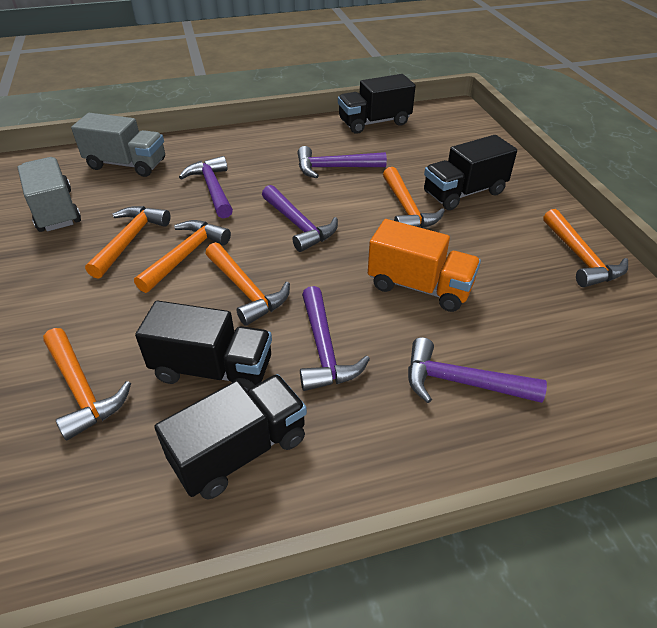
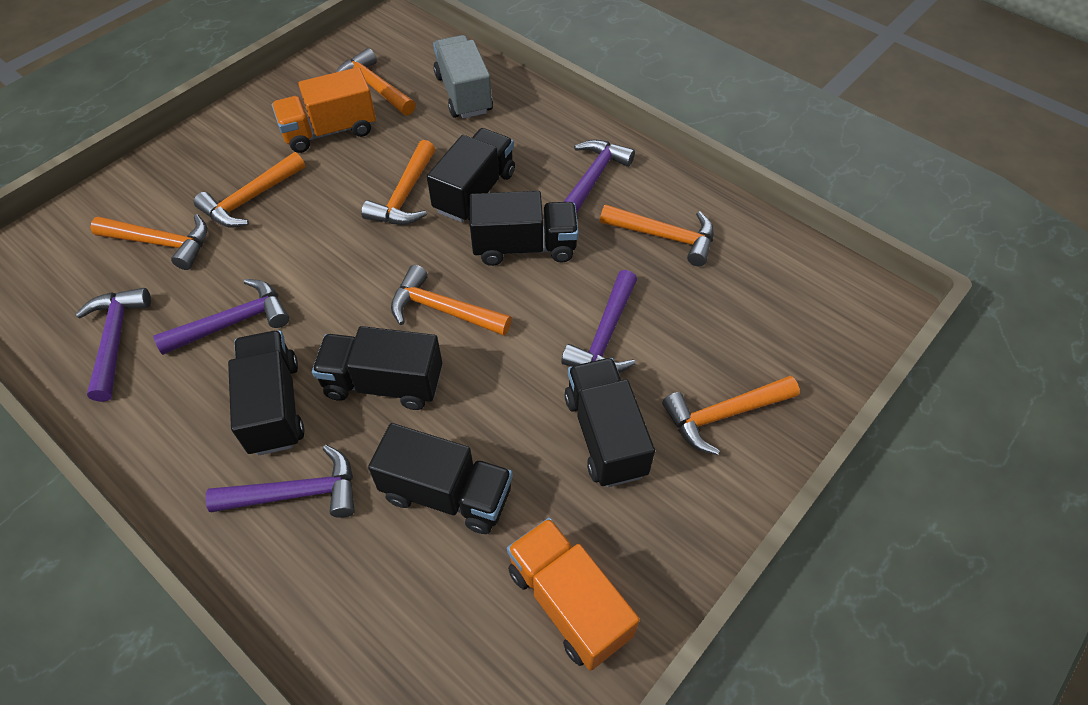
black truck: [135,301,272,391] [154,374,307,499] [338,74,415,134] [424,135,517,210] = 4 -> [228,330,305,456] [312,326,442,410] [368,423,513,534] [427,128,515,222] [469,191,579,266] [565,358,655,487] = 6
grey truck: [18,157,81,232] [71,113,165,177] = 2 -> [433,35,493,119] = 1
orange hammer: [43,328,131,441] [85,206,170,279] [134,220,231,293] [205,243,290,326] [383,167,445,228] [543,209,628,287] = 6 -> [90,214,207,270] [194,152,305,228] [336,48,416,116] [361,140,435,225] [391,265,512,336] [600,204,714,266] [662,376,800,455] = 7
orange truck: [368,219,481,312] = 1 -> [272,67,376,153] [507,518,640,671] = 2

